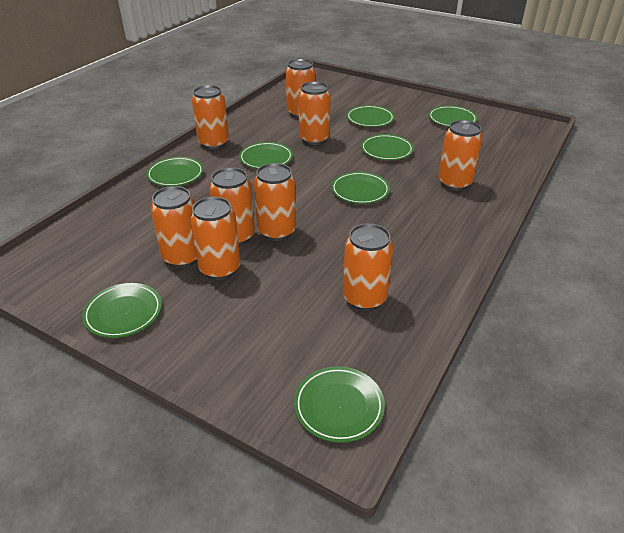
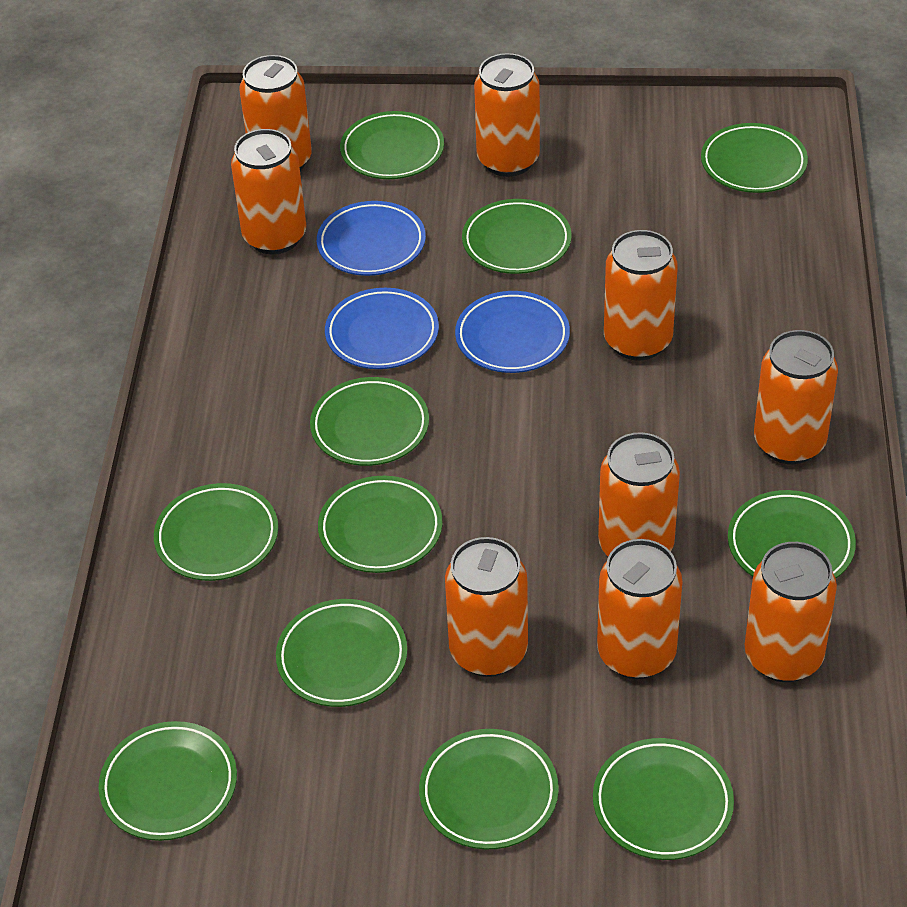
blue plate: none = 0 -> [317,201,426,276] [325,288,439,369] [455,291,570,373] = 3
green plate: [82,283,162,338] [146,157,204,187] [239,142,293,169] [294,366,385,443] [331,172,390,204] [346,105,395,127] [361,134,414,160] [428,106,478,127] = 8 -> [99,721,237,841] [154,483,278,581] [276,599,407,707] [310,377,429,466] [318,476,443,573] [340,111,444,179] [419,729,559,850] [462,199,572,274] [593,738,734,860] [701,123,808,193] [728,490,856,578] = 11

